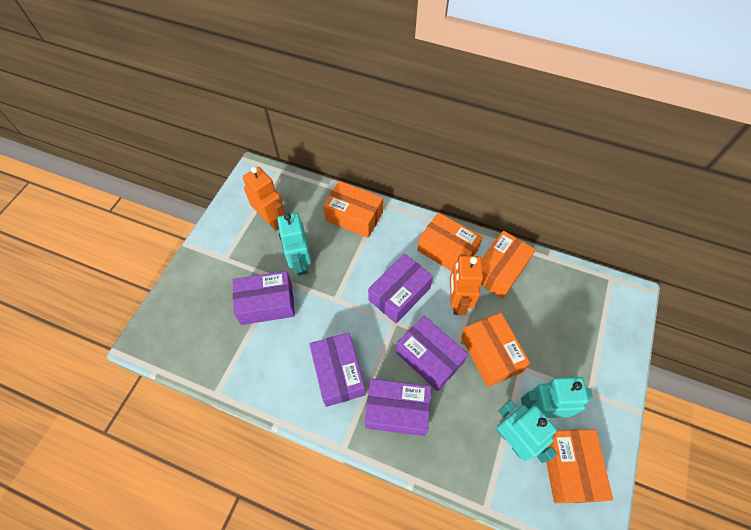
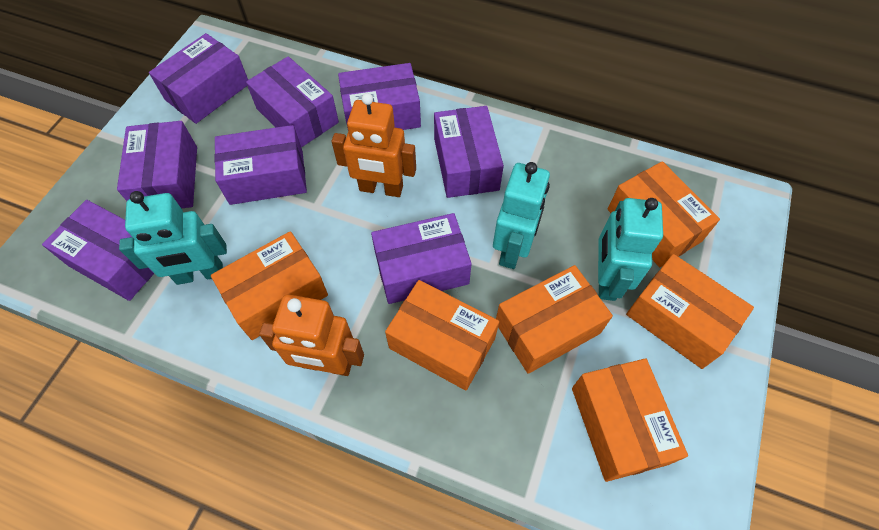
orange box: [323,181,383,238] [417,213,483,271] [461,313,531,387] [481,231,536,299] [546,429,613,503] = 5 -> [211,231,328,340] [385,280,499,390] [496,265,613,374] [572,359,688,482] [608,161,720,267] [626,254,754,369] = 6
purple box: [233,271,295,325] [309,332,366,407] [365,379,431,436] [368,254,433,323] [396,316,468,391] = 5 -> [42,200,154,301] [117,121,197,208] [149,33,248,124] [214,125,307,205] [246,56,339,148] [338,63,421,130] [371,213,472,304] [434,106,504,198] = 8

